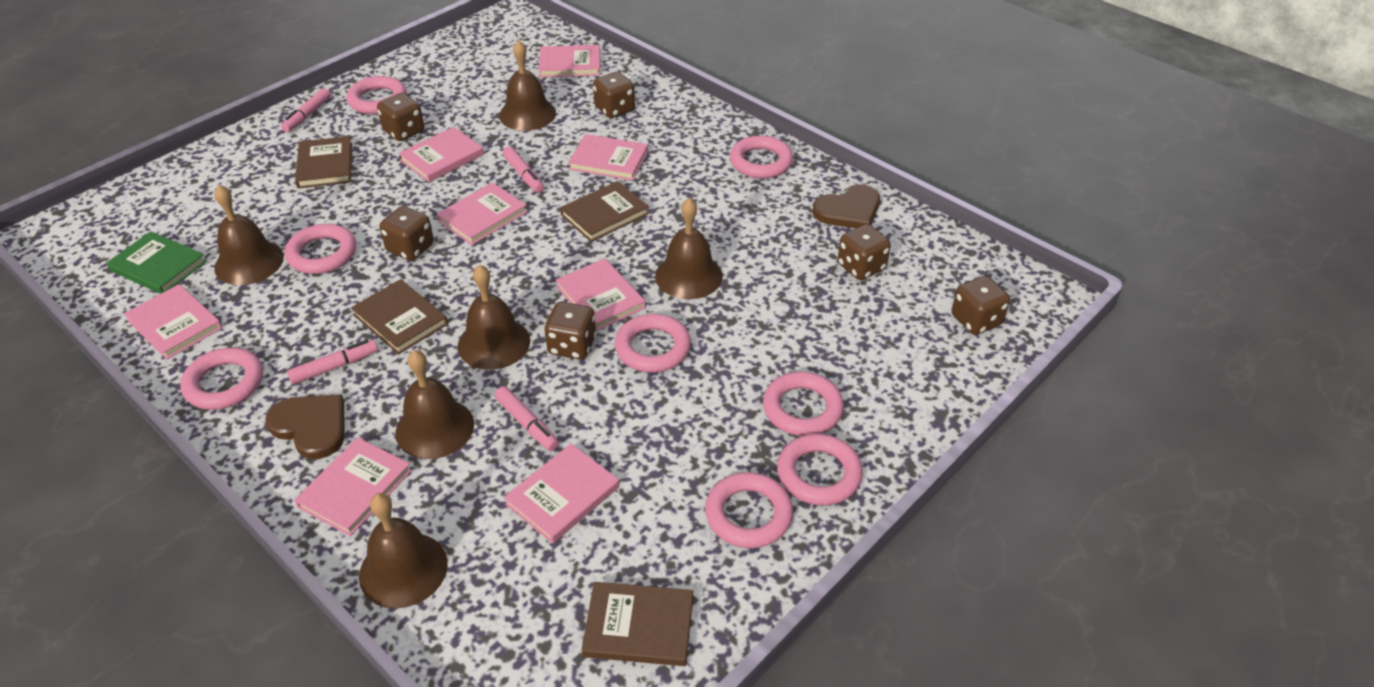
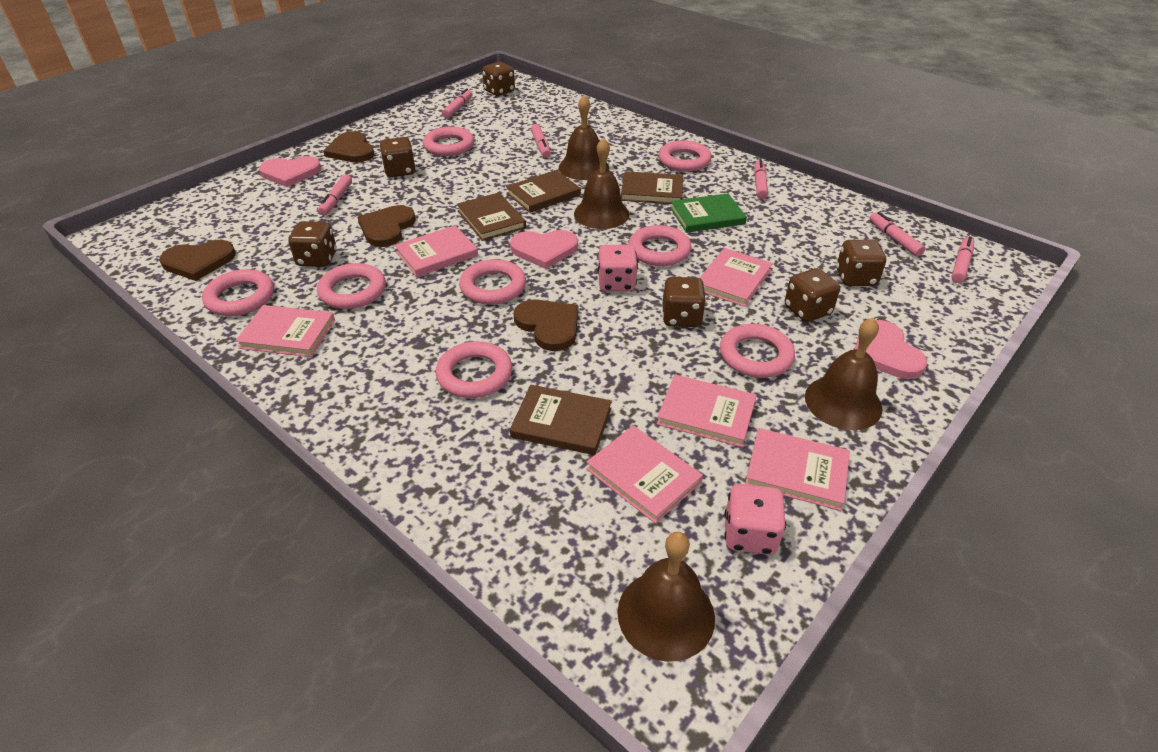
brown bell: [214,185,284,285] [359,493,448,609] [395,350,474,459] [458,264,530,370] [499,40,556,131] [655,198,723,299] = 6 -> [559,95,609,180] [574,138,629,229] [617,532,715,662] [805,317,883,430] = 4
brown heart: [265,394,345,459] [813,184,880,228] = 2 -> [159,240,236,281] [323,131,374,163] [357,205,416,247] [514,299,578,351] = 4
pink book: [124,284,222,360] [294,438,412,536] [398,127,484,182] [437,182,527,245] [504,444,619,544] [539,45,600,78] [556,258,646,331] [568,134,648,181] = 8 -> [235,305,335,357] [395,225,478,277] [586,426,703,524] [657,375,757,447] [700,248,773,307] [745,428,850,511] = 6
pink dice: none = 0 -> [598,245,638,292] [724,484,786,555] = 2
pink heart: none = 0 -> [259,156,321,187] [510,230,578,269] [855,320,927,379] = 3
pink marker: [281,88,331,132] [287,340,378,385] [495,386,559,451] [503,146,544,193] = 4 -> [318,175,352,216] [442,88,472,119] [531,124,551,158] [754,159,768,199] [869,212,925,257] [951,236,974,283] = 6

